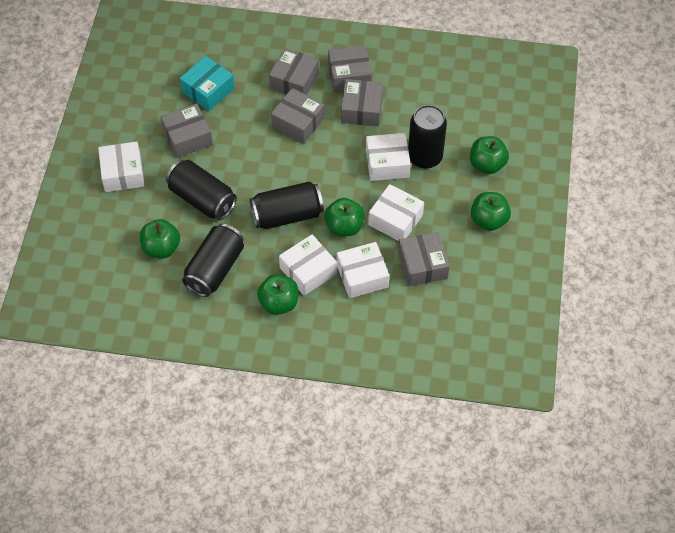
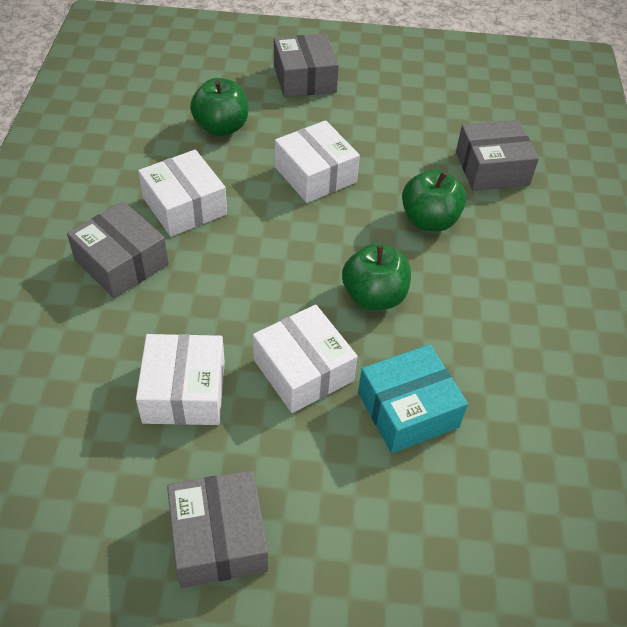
black can: [166,160,237,220] [182,224,244,297] [250,181,324,229] [408,105,447,169] = 4 -> none = 0
green apple: [140,219,180,258] [257,274,298,315] [324,198,364,237] [470,136,509,174] [471,192,511,231] = 5 -> [190,78,248,136] [342,243,411,310] [402,169,466,231] = 3
grey box: [161,104,213,158] [269,48,319,95] [271,88,325,144] [328,45,371,93] [341,79,383,126] [398,232,450,286] = 6 -> [67,201,169,298] [167,470,268,588] [274,33,339,98] [456,120,539,191] = 4
white box: [98,142,144,192] [279,234,337,296] [337,242,389,298] [366,133,411,181] [368,184,424,241] = 5 -> [136,334,225,425] [138,150,227,237] [253,304,358,413] [275,120,360,203] = 4

